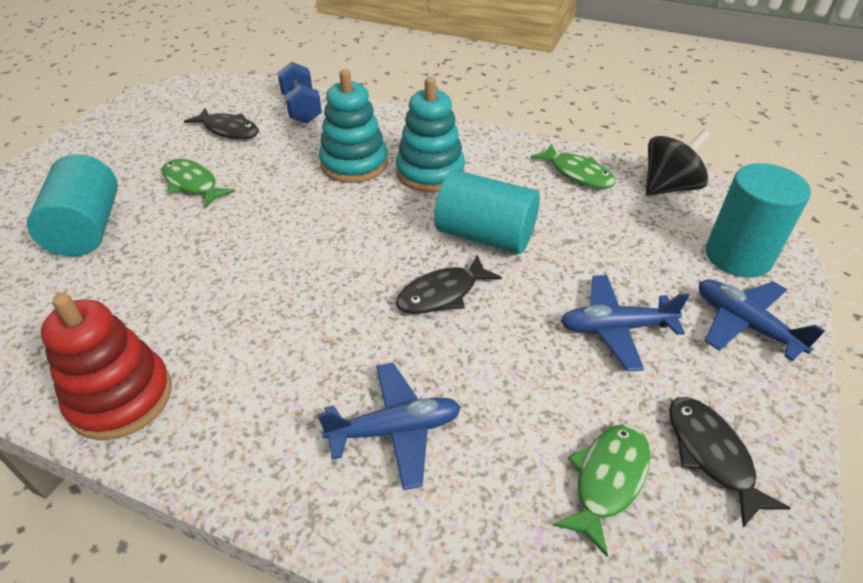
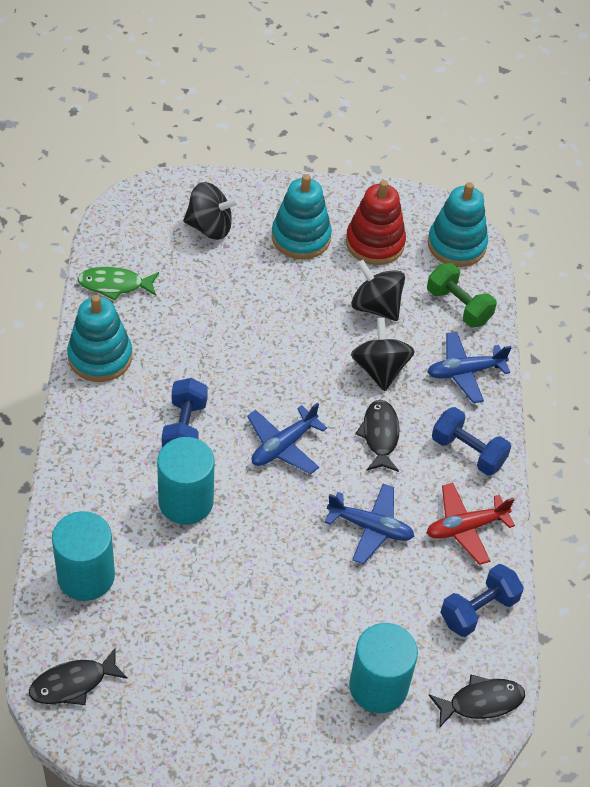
black spinning top: [646,129,711,196] = 1 -> [183,182,240,240] [351,260,405,321] [351,318,415,391] = 3
blue dumbbell: [277,62,322,123] = 1 -> [162,378,208,447] [432,407,511,476] [440,564,524,637] = 3
green dumbbell: none = 0 -> [427,263,497,327] = 1
green fish: [162,159,236,207] [530,144,616,189] [553,424,650,557] = 3 -> [77,267,159,301] = 1
red plane: none = 0 -> [427,483,515,565] = 1
turquoise stacking toy: [319,69,388,183] [396,77,465,192] = 2 -> [67,295,132,382] [272,174,332,259] [427,182,488,267] = 3

